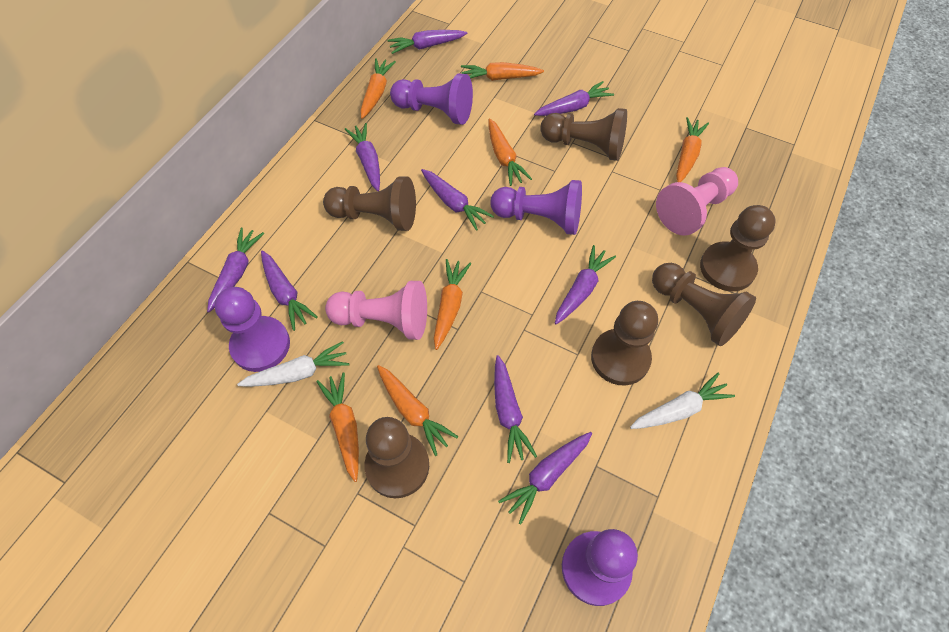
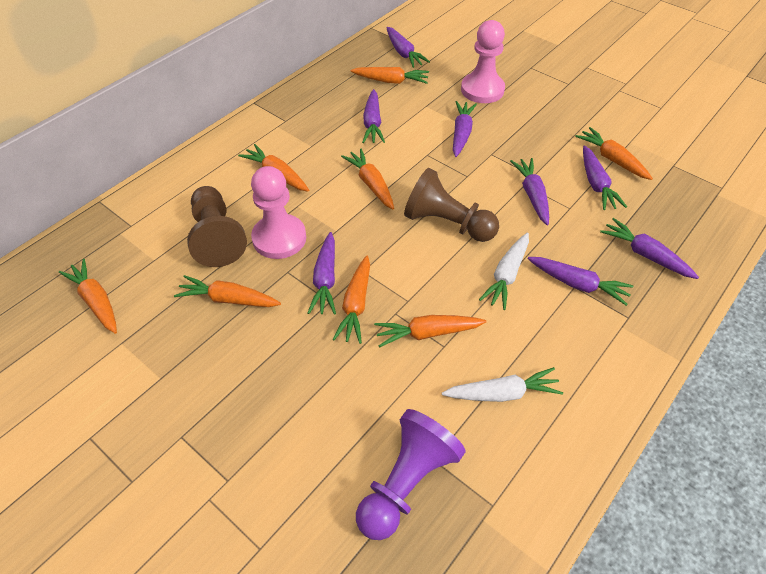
brown pawn: [323,176,416,231] [364,417,429,498] [540,108,627,161] [591,301,658,386] [652,263,756,346] [700,205,776,291] = 6 -> [187,186,247,267] [404,168,499,242] = 2
orange carrot: [317,372,359,482] [360,58,396,119] [377,365,458,456] [434,259,471,350] [461,62,544,81] [488,119,532,186] [676,117,709,182] = 7 -> [59,259,117,334] [174,275,281,307] [238,144,309,192] [333,256,370,344] [341,149,394,209] [351,67,429,84] [374,315,486,348] [575,127,653,180] = 8
purple carrot: [207,228,264,312] [261,250,318,331] [345,123,380,191] [387,30,467,54] [421,169,494,231] [494,355,537,463] [498,432,592,524] [534,81,614,116] [555,245,616,325] = 9 -> [308,232,336,315] [362,89,385,143] [386,27,430,68] [453,101,477,157] [510,158,549,225] [528,257,634,306] [583,145,627,210] [600,218,699,279] = 8
purple pawn: [214,287,290,372] [390,74,473,125] [490,180,582,235] [562,529,638,606] = 4 -> [356,409,466,540] = 1

